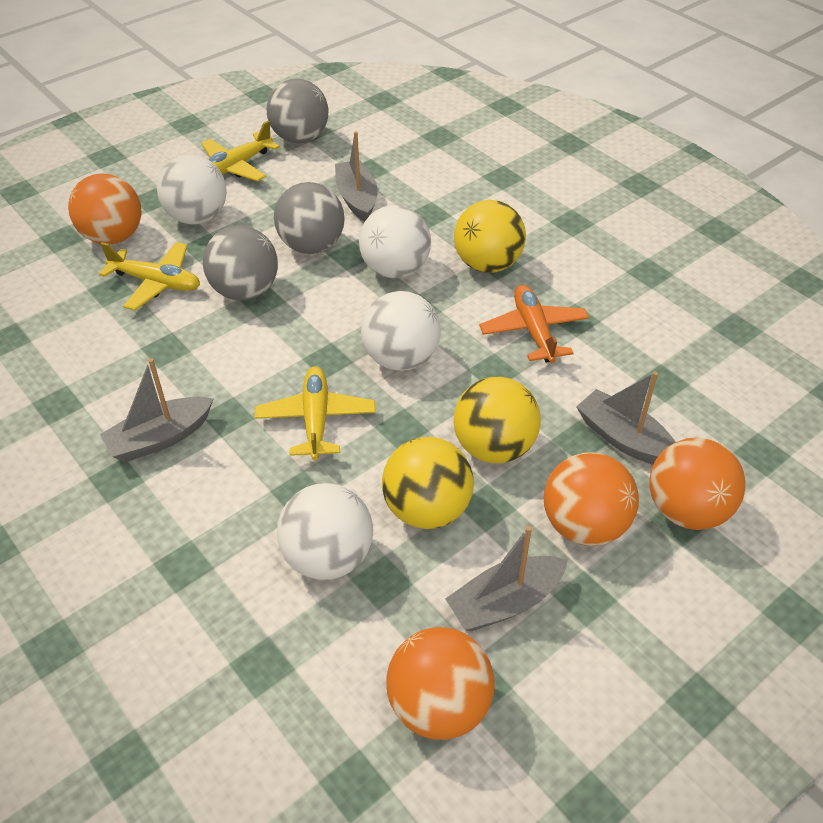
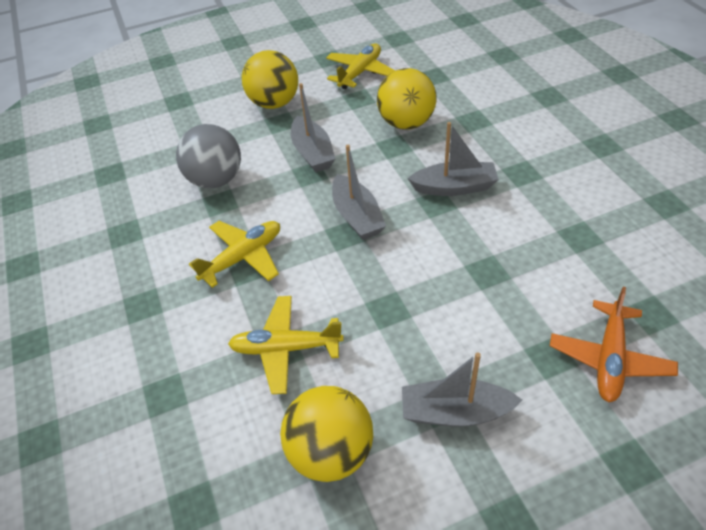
grey ball: [203,226,278,301] [267,79,328,143] [274,182,345,254] = 3 -> [176,124,241,188] = 1
orange ball: [68,173,141,244] [386,627,495,740] [544,452,639,546] [649,438,745,530] = 4 -> none = 0
white ball: [157,155,227,224] [277,483,373,580] [359,205,431,278] [361,291,441,371] = 4 -> none = 0

